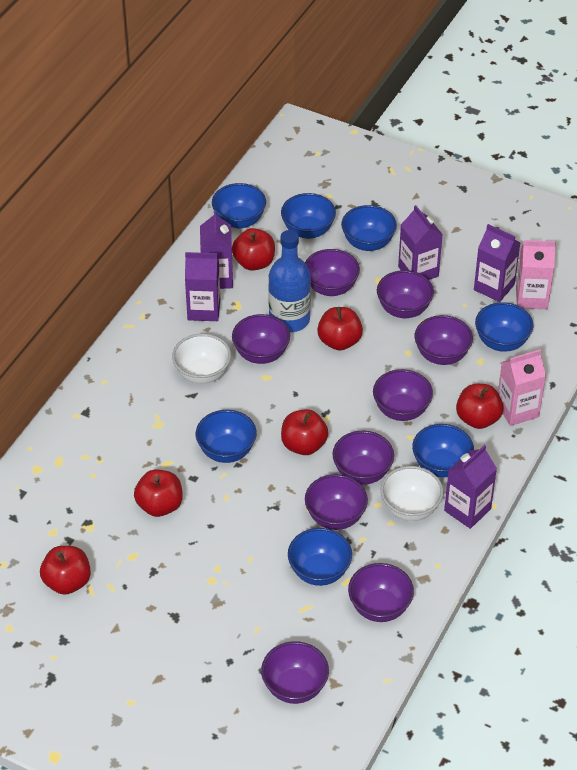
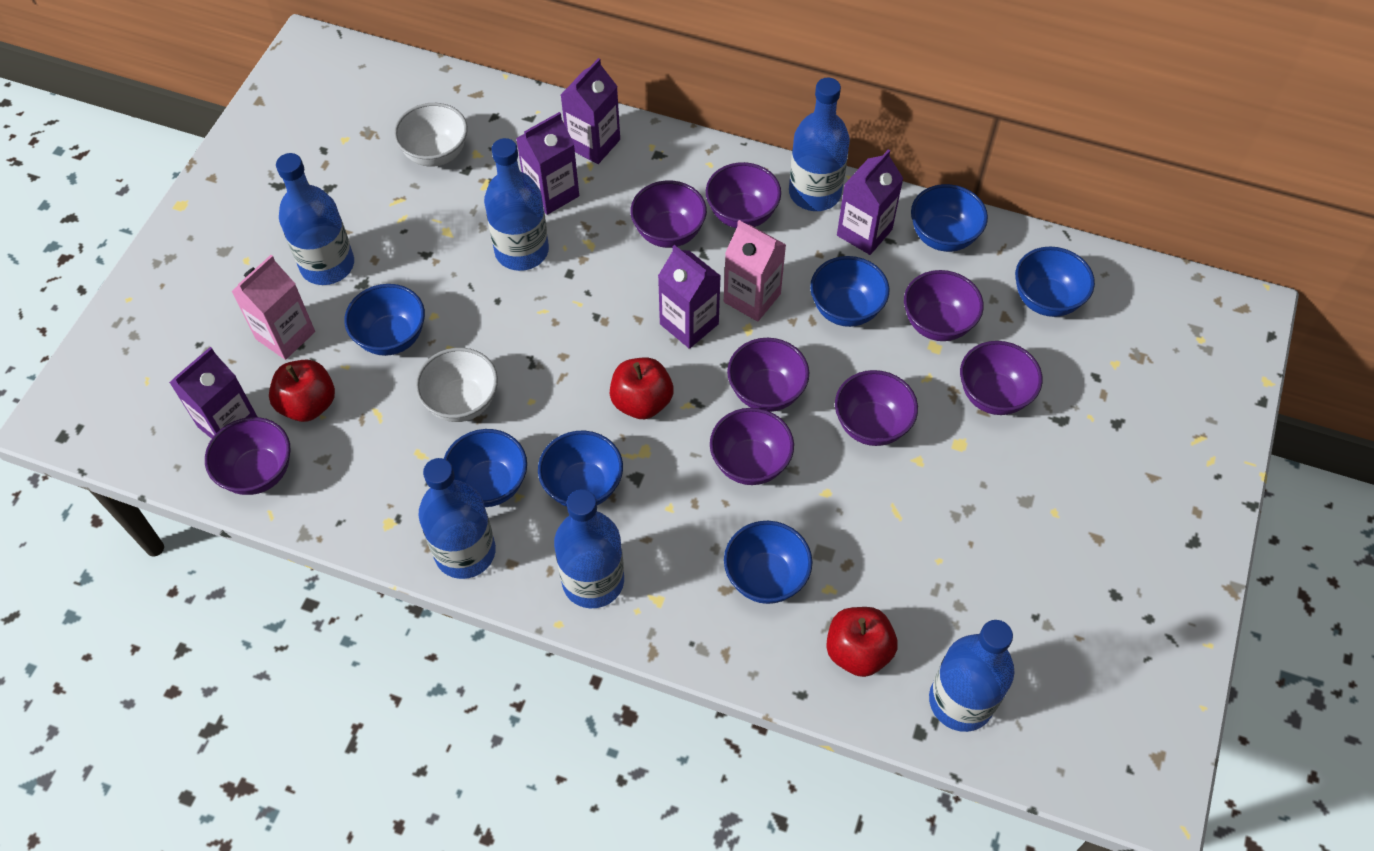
blue bottle: [268,230,311,332] = 1 -> [276,153,354,285] [419,458,496,579] [484,138,549,271] [554,489,624,608] [789,77,850,211] [929,620,1014,732] = 6
purple bowl: [232,314,290,364] [261,641,329,704] [305,249,360,296] [305,474,368,530] [332,431,394,485] [348,563,414,622] [373,369,433,421] [377,270,434,318] [415,315,473,365] = 9 -> [205,417,290,495] [630,181,707,248] [706,162,781,228] [710,408,794,485] [727,338,809,412] [835,370,918,446] [904,270,984,341] [960,341,1043,415] = 8
red apple: [40,546,91,595] [134,470,183,517] [232,228,275,271] [281,409,328,455] [317,307,363,351] [456,384,503,429] = 6 -> [269,360,335,422] [610,358,673,419] [826,607,898,677] = 3

